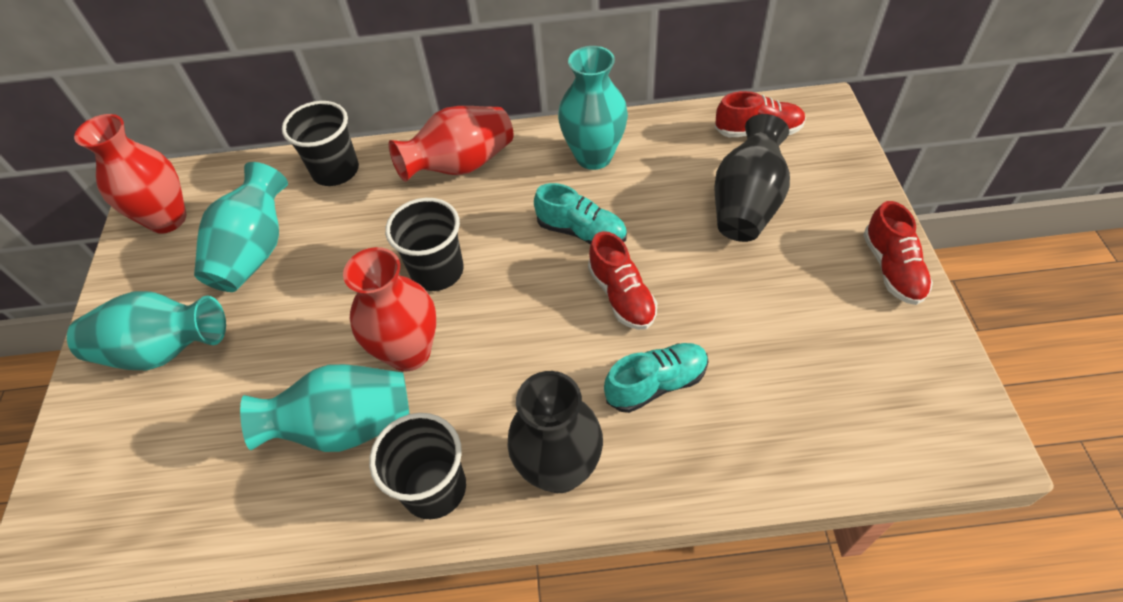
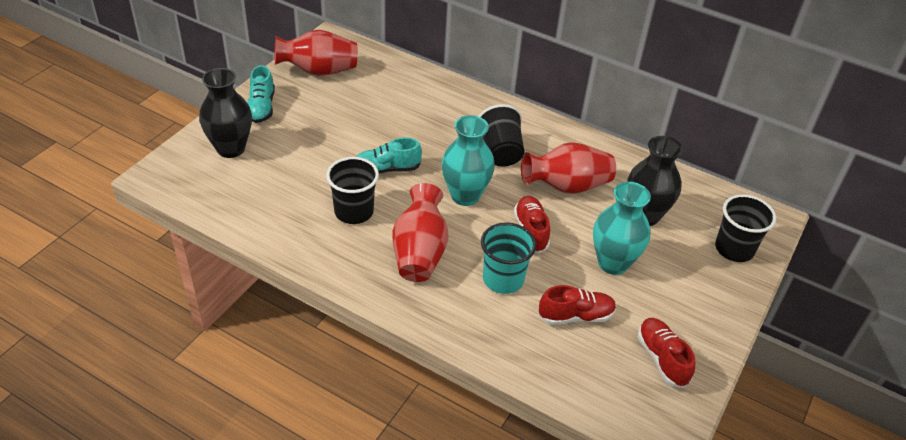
turquoise cup: none = 0 -> [481,222,536,294] = 1
turquoise vase: [67,291,226,370] [194,162,288,292] [240,364,410,452] [558,46,628,170] = 4 -> [442,115,495,206] [593,182,651,275] = 2

